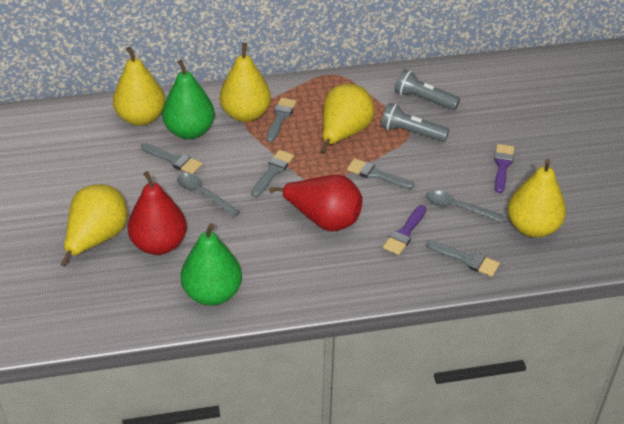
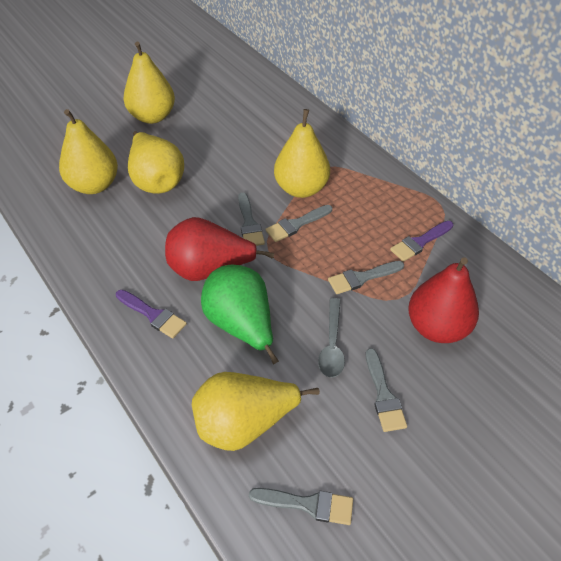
green pear: [162,60,215,139] [181,223,242,306] = 2 -> [201,264,279,365] = 1
grey flashlight: [381,103,449,142] [394,69,460,110] = 2 -> none = 0
grey spoon: [177,173,240,217] [426,190,504,222] = 2 -> [318,298,345,378] = 1

